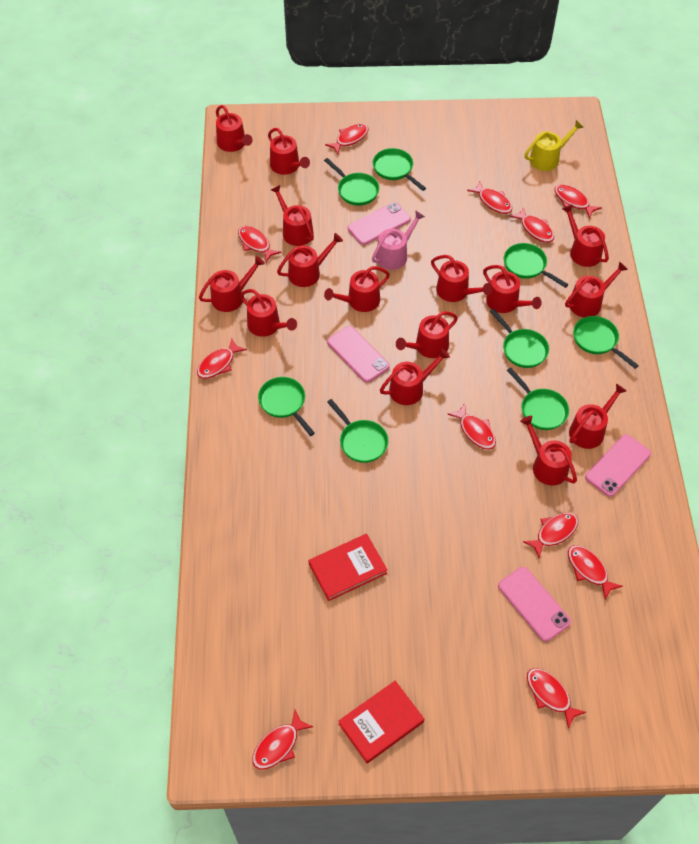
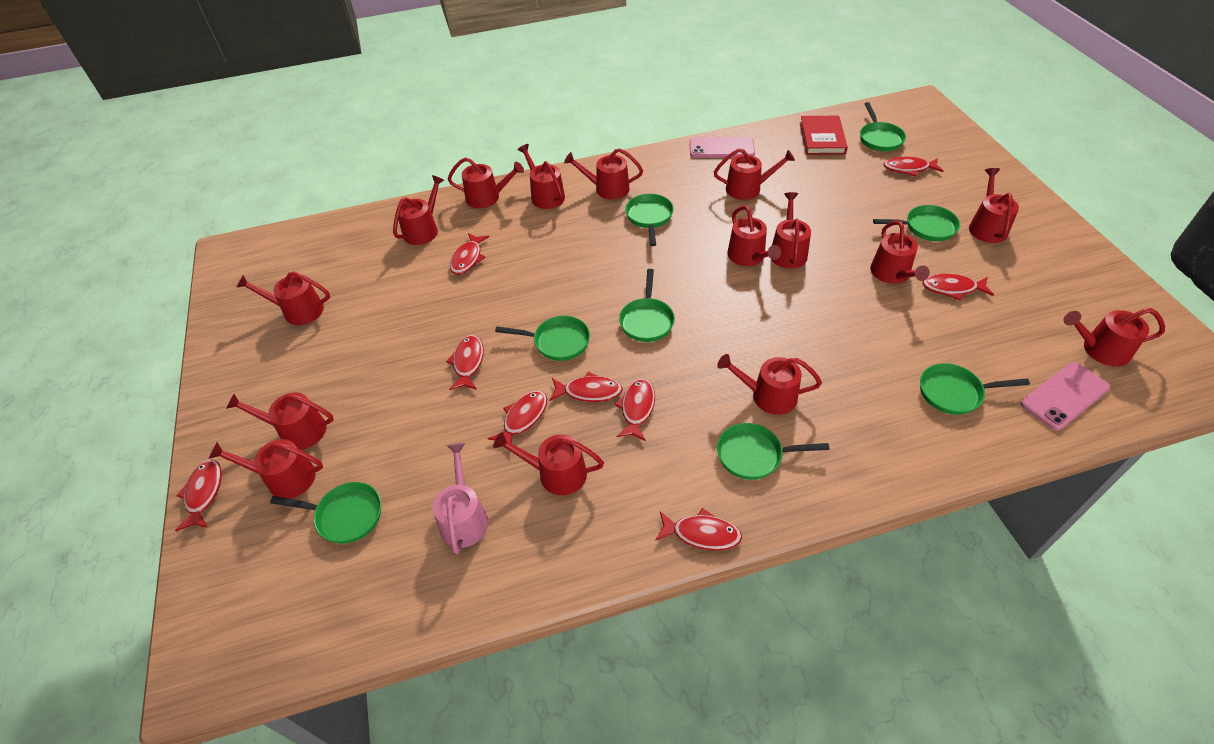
pink phone: [327,326,390,383] [348,202,411,245] [498,567,571,642] [585,434,651,497] = 4 -> [690,137,755,158] [1021,362,1110,430] = 2
red book: [308,534,387,601] [338,681,424,763] = 2 -> [800,116,848,155] = 1
red fish: [197,338,247,379] [238,226,281,262] [252,710,313,770] [325,124,369,155] [447,403,496,450] [467,181,512,214] [509,208,554,243] [523,513,578,559] [527,668,586,729] [554,185,602,219] [568,545,623,600] = 11 -> [175,459,222,531] [446,335,484,390] [450,233,489,275] [488,391,547,444] [549,372,623,402] [614,378,655,441] [655,508,742,550] [884,157,944,177] [922,274,994,301] = 9
yellow watering can: [524,120,584,171] = 1 -> none = 0

